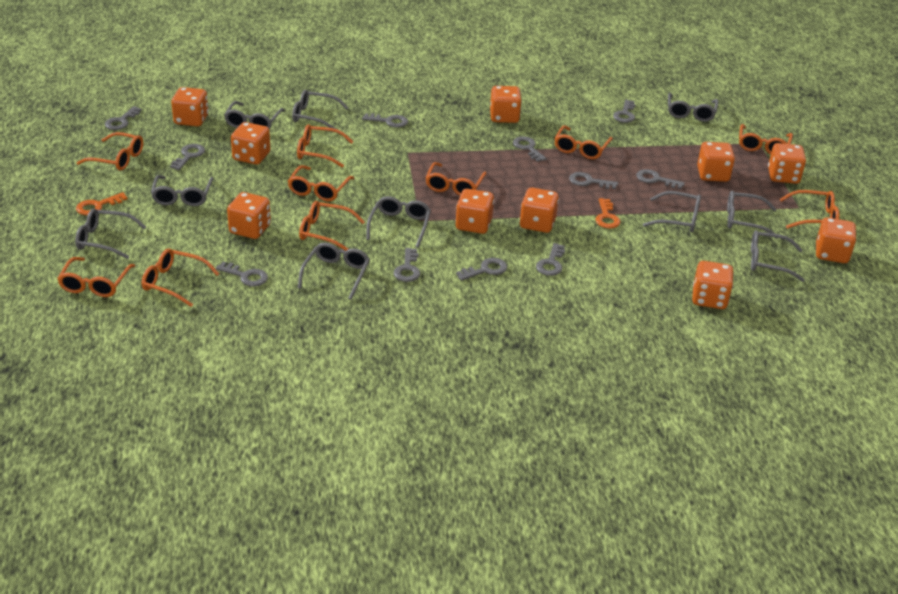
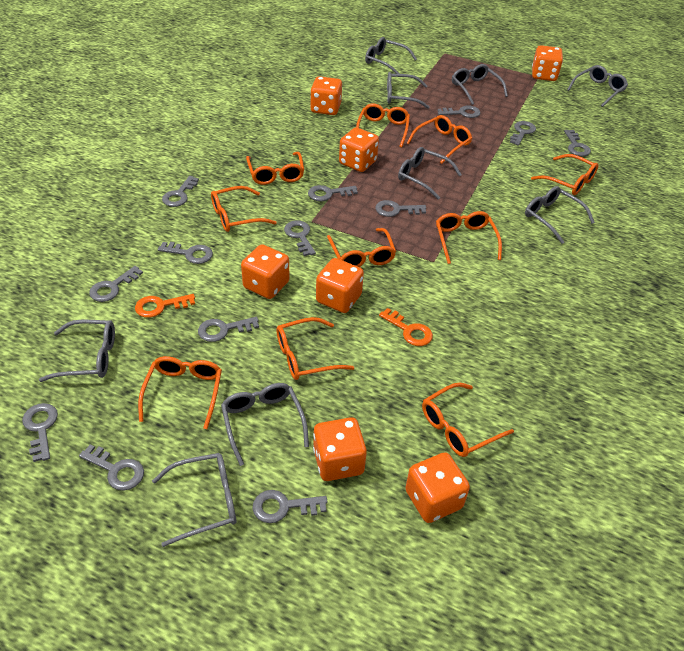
grey glasses: [75,209,146,259] [151,175,214,206] [224,101,285,129] [292,90,348,129] [298,243,370,300] [366,196,431,248] [643,191,701,232] [668,93,718,122] [727,191,777,239] [751,230,805,282] = 10 -> [39,320,115,382] [152,453,236,547] [221,383,309,466] [365,37,417,74] [387,72,430,109] [398,147,462,200] [452,64,508,105] [525,186,595,244] [567,65,628,107] = 9
grey key: [105,106,142,130] [170,144,205,170] [216,262,268,287] [362,113,408,128] [394,248,420,282] [456,258,507,281] [513,137,547,162] [536,243,565,276] [569,172,618,189] [613,100,635,123] [636,169,685,189] = 11 -> [22,403,58,462] [79,445,144,491] [89,266,143,302] [158,242,213,264] [162,176,199,207] [198,317,259,342] [252,490,327,523] [284,220,316,256] [308,185,358,201] [375,200,426,217] [437,105,480,118] [510,121,536,146] [564,130,591,156] = 13
orange dice: [171,87,208,127] [227,192,271,239] [231,122,270,164] [455,189,494,234] [490,86,522,123] [520,187,559,233] [692,261,734,309] [697,142,735,182] [768,143,806,184] [816,217,856,263] = 10 -> [241,244,290,299] [310,76,342,115] [313,417,367,481] [316,258,364,313] [339,127,379,172] [405,452,470,523] [532,45,563,81] = 7

